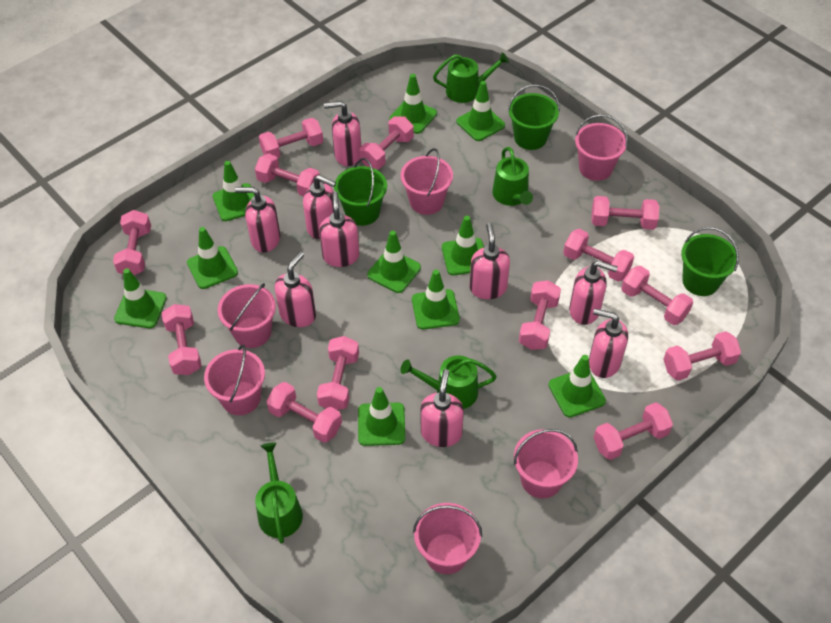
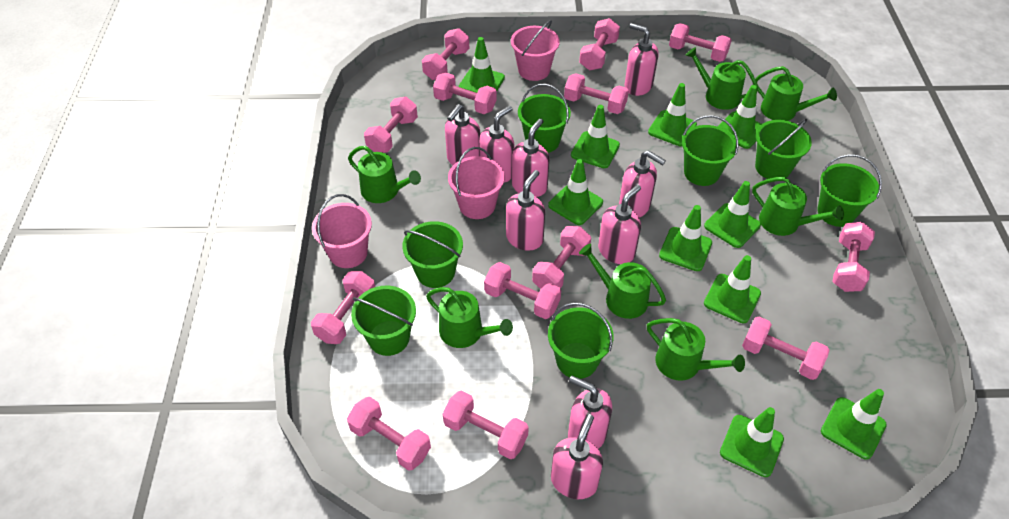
green bucket: [334,158,387,226] [508,84,560,150] [681,227,739,296] = 3 -> [351,286,416,356] [402,221,463,288] [518,84,571,153] [548,302,614,379] [682,115,738,186] [755,119,812,179] [817,154,882,227] = 7
green watering can: [255,442,303,544] [400,355,497,409] [433,52,509,103] [492,147,533,206] = 4 -> [348,146,421,203] [426,287,513,348] [579,244,666,319] [647,318,745,381] [685,47,758,110] [752,177,844,236] [755,66,837,121] = 7
pink bucket: [204,344,265,415] [218,283,276,348] [400,148,453,215] [413,503,482,574] [514,429,578,499] [575,114,628,181] = 6 -> [312,194,372,268] [448,147,505,219] [511,20,560,81] = 3

